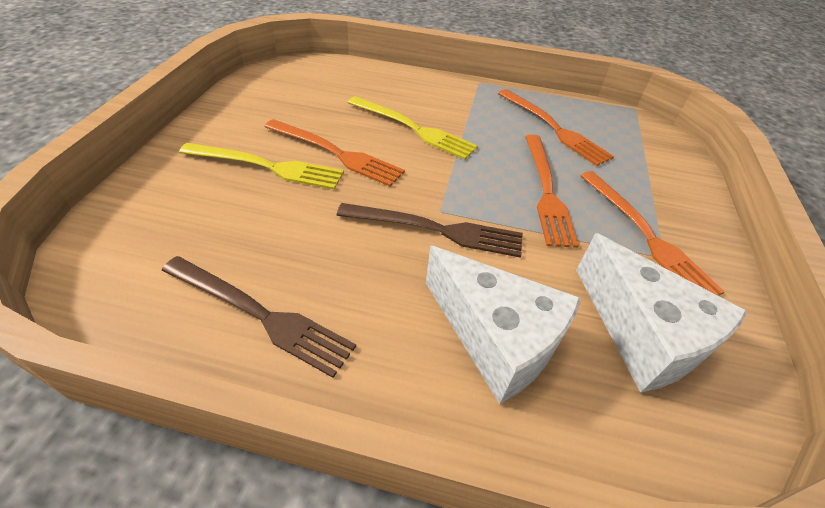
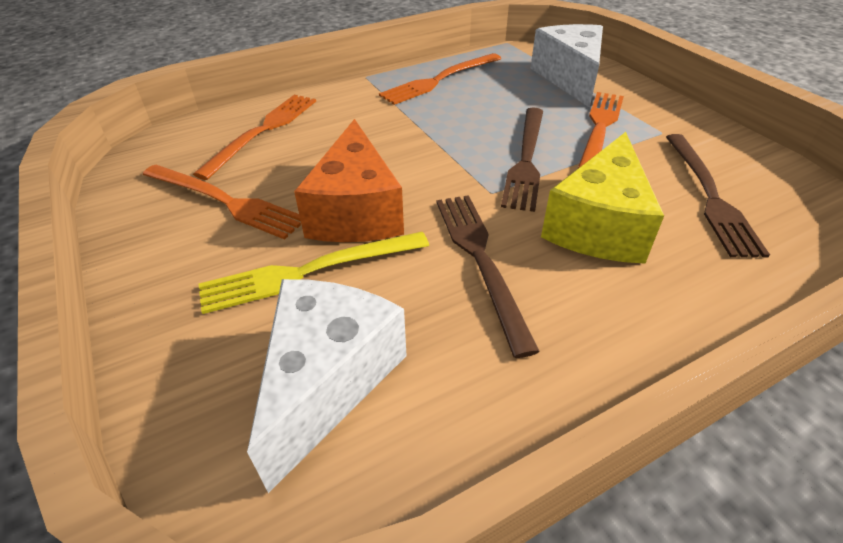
brown fork: [162,256,356,378] [336,203,523,258] = 2 -> [437,195,540,358] [501,107,543,212] [666,134,770,258] = 3
orange cheese: none = 0 -> [294,119,404,242] = 1
yellow cheese: none = 0 -> [541,132,664,264] = 1
yellow fork: [179,143,344,190] [347,96,478,160] = 2 -> [199,232,429,314] = 1

